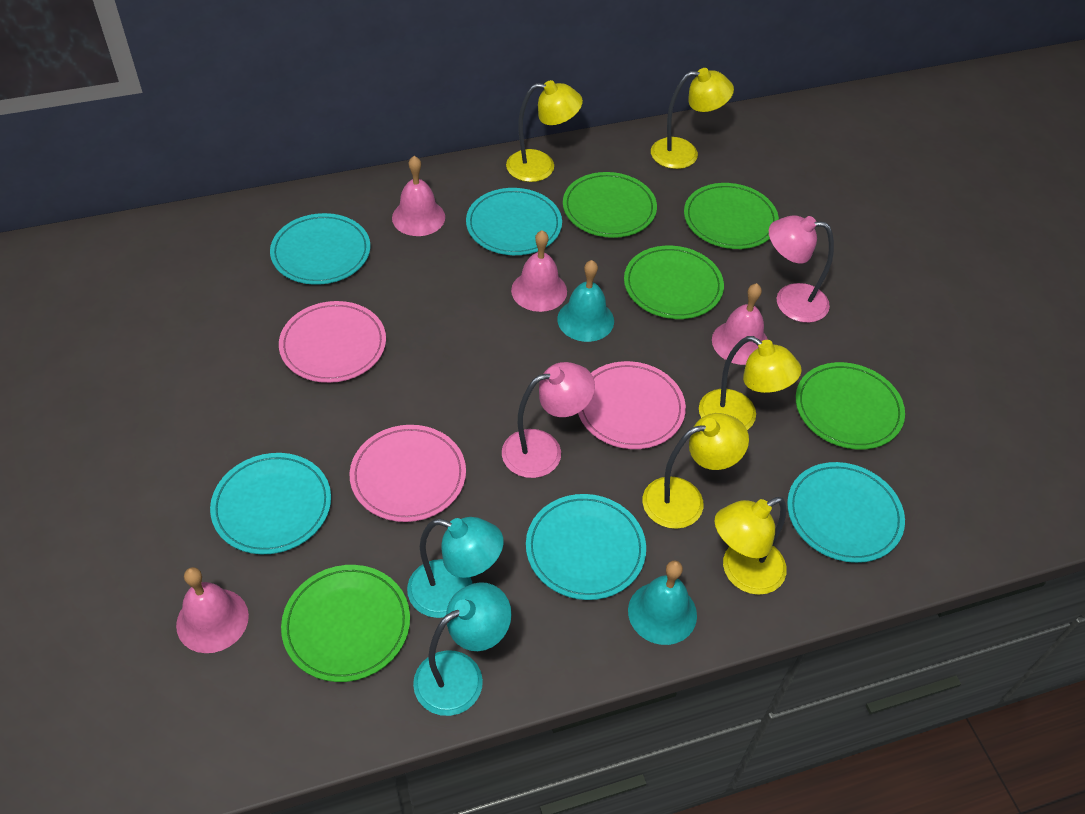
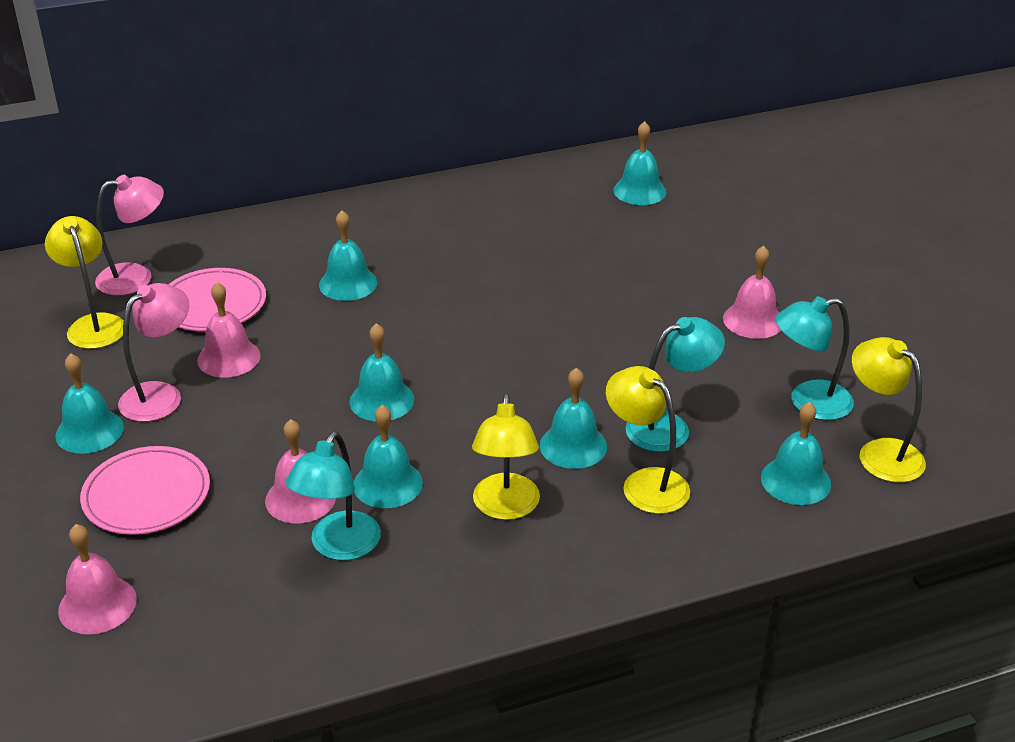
green plate: [281,565,410,682] [563,172,657,238] [624,246,724,319] [684,183,779,249] [796,362,905,450] = 5 -> none = 0
pink plate: [279,301,386,383] [350,425,466,522] [578,361,686,449] = 3 -> [80,446,210,535] [168,268,266,331] = 2
turquoise bell: [557,260,614,342] [628,560,697,645] = 2 -> [55,353,124,454] [319,210,377,301] [349,323,414,421] [354,405,423,508] [540,368,607,469] [613,121,666,205] [761,402,831,505] = 7
turquoise lamp: [407,517,503,618] [413,582,511,716] = 2 -> [286,432,381,560] [625,317,725,452] [775,296,854,420] = 3
turquoise plate: [210,453,331,554] [270,213,370,285] [466,188,562,255] [526,494,646,600] [787,462,905,563] = 5 -> none = 0
yellow lamp: [506,80,583,182] [642,413,749,529] [651,68,734,169] [699,336,802,430] [714,497,787,595] = 5 -> [45,216,124,349] [472,393,540,520] [606,366,690,514] [852,337,926,483] = 4

